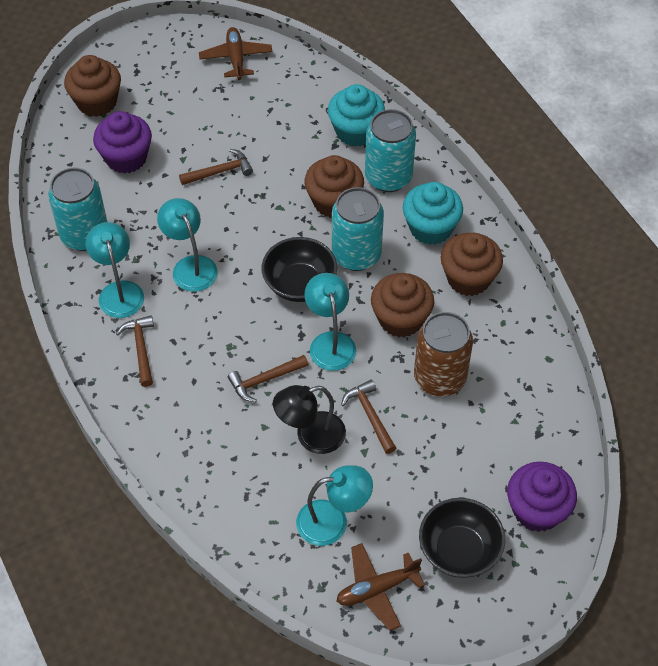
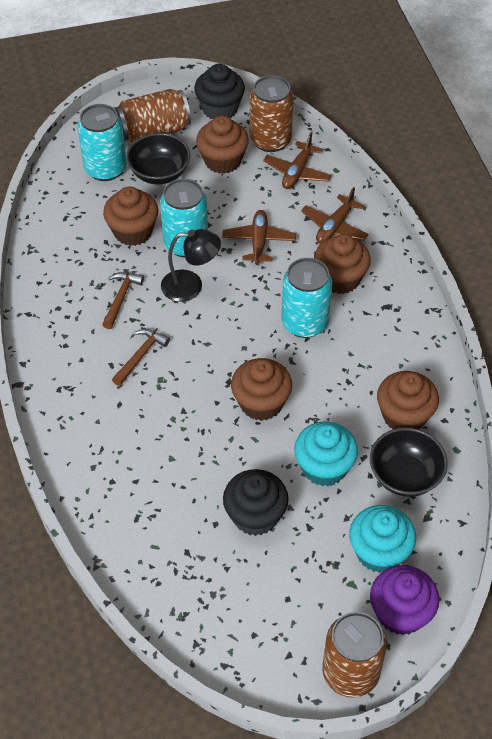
black cupcake: none = 0 -> [194,64,245,119] [223,469,289,536] = 2
brown can: [414,312,473,396] = 1 -> [115,89,191,143] [250,75,294,152] [322,612,387,698] = 3
brown cupcake: [64,55,121,117] [305,155,364,218] [371,273,434,337] [441,233,503,296] = 4 -> [103,187,159,246] [196,116,249,174] [231,358,292,421] [314,234,371,294] [377,371,439,429] = 5
brown hammer: [116,315,154,387] [179,149,253,185] [228,355,308,402] [341,380,396,454] = 4 -> [102,272,144,329] [112,329,170,386] = 2
brown plane: [199,27,272,80] [336,543,425,631] = 2 -> [222,210,296,265] [263,132,331,189] [301,187,369,244] = 3
purple cupcake: [93,111,152,174] [507,461,577,532] = 2 -> [370,565,439,635] = 1
turquoise lamp: [86,222,144,318] [157,198,218,292] [296,465,373,546] [304,273,356,371] = 4 -> none = 0

